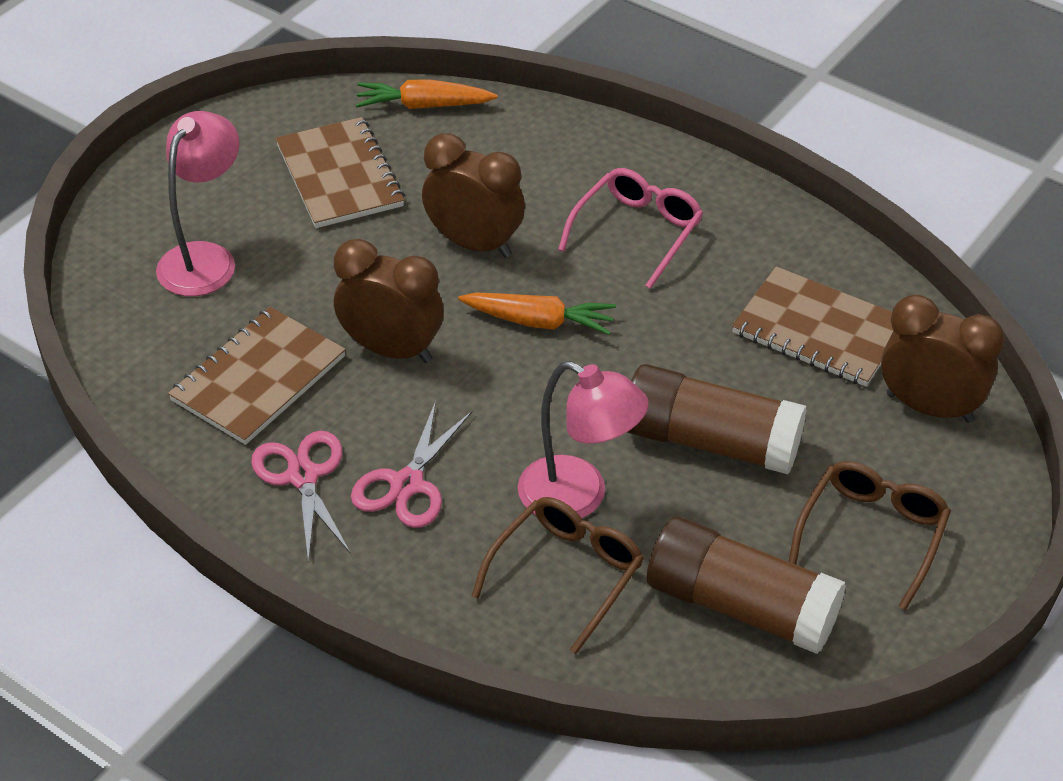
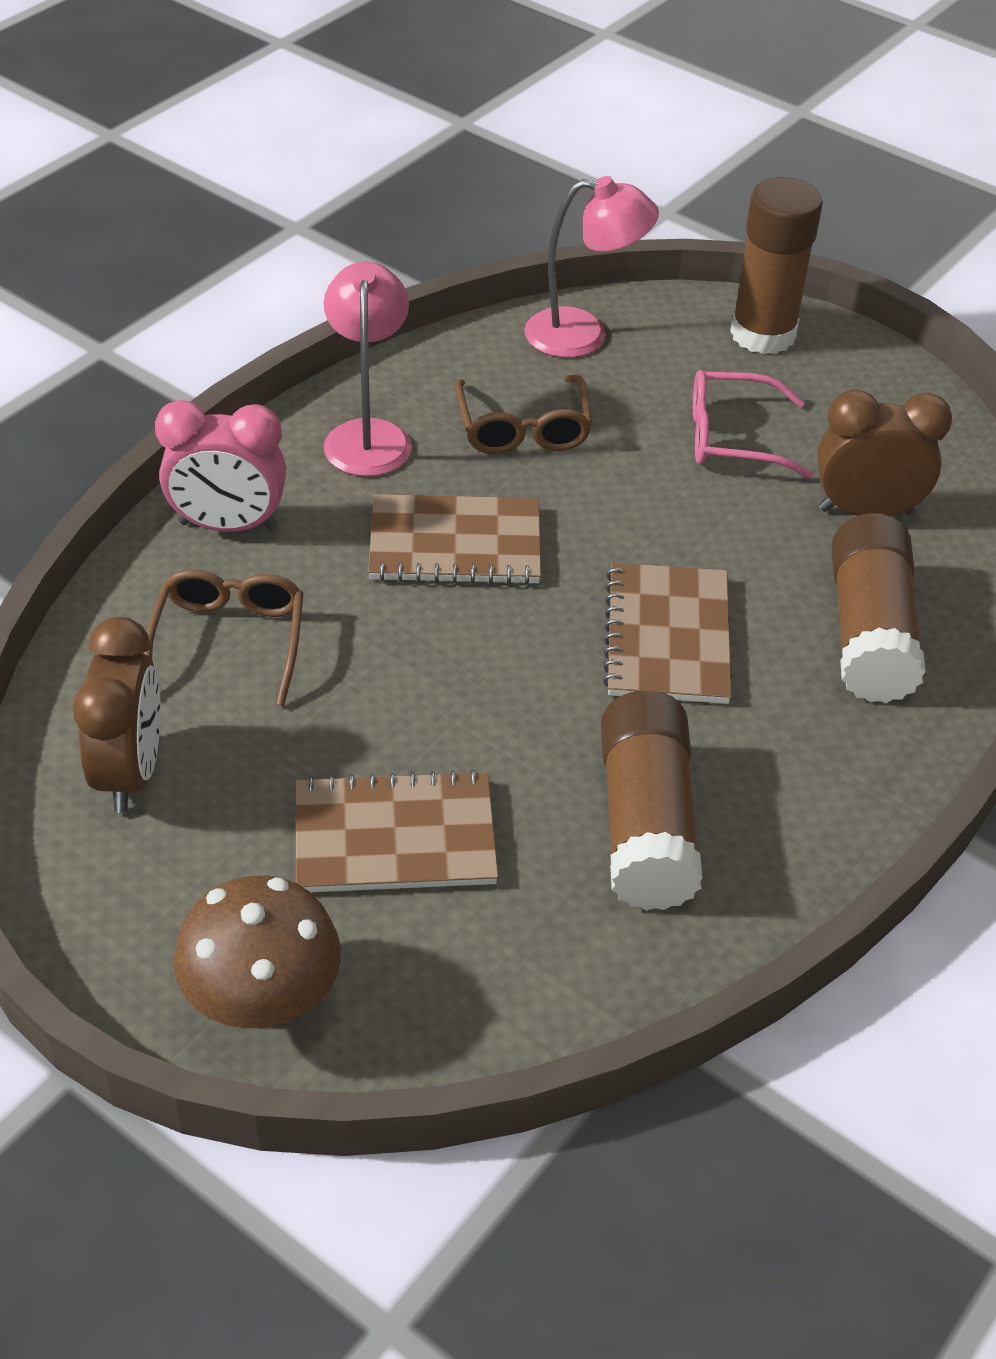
brown clock: [334,239,444,363] [422,133,525,258] [881,295,1005,423] = 3 -> [73,617,161,813] [817,390,952,516] = 2
brown glue stick: [628,364,807,474] [647,517,846,654] = 2 -> [601,690,703,910] [730,177,823,355] [831,513,926,703] = 3
brown mushroom: none = 0 -> [174,876,341,1028] = 1
orange carrot: [356,80,498,109] [458,293,616,335] = 2 -> none = 0
pink clock: none = 0 -> [155,400,286,532] = 1
pink scissors: [251,431,351,563] [351,401,473,528] = 2 -> none = 0

